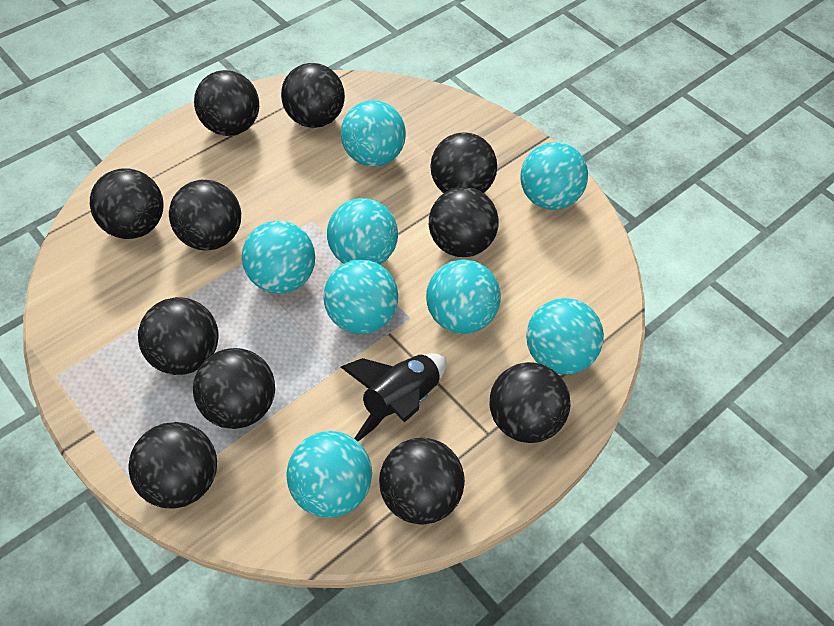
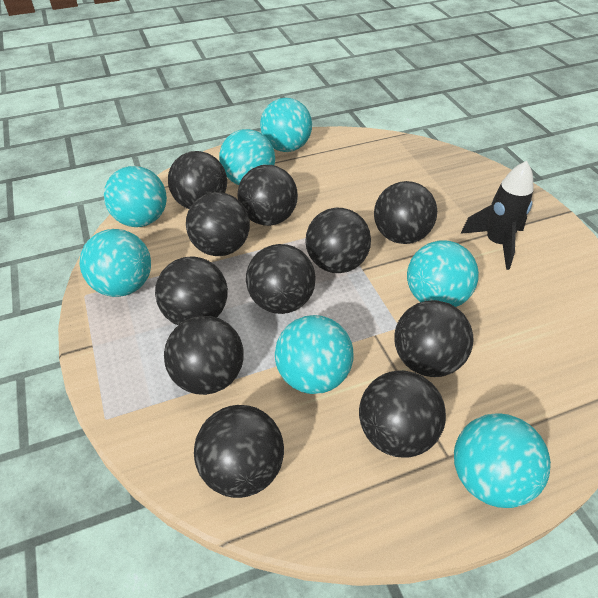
turquoise ball: [242,221,315,294] [286,431,372,518] [323,259,398,334] [327,198,398,264] [341,100,406,167] [426,259,501,334] [520,142,588,210] [526,298,604,375] = 8 -> [80,229,151,297] [104,166,167,227] [219,129,275,185] [260,98,312,152] [275,315,353,394] [407,240,479,307] [454,413,551,508] = 7

